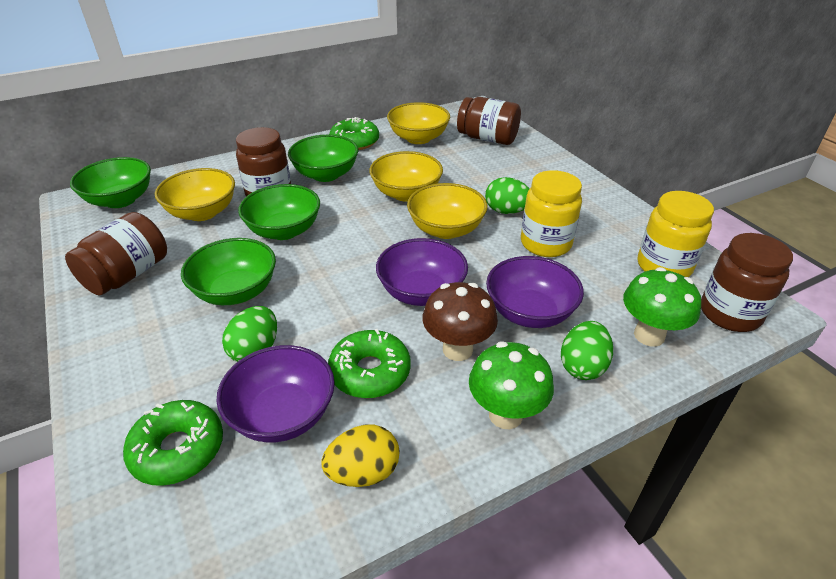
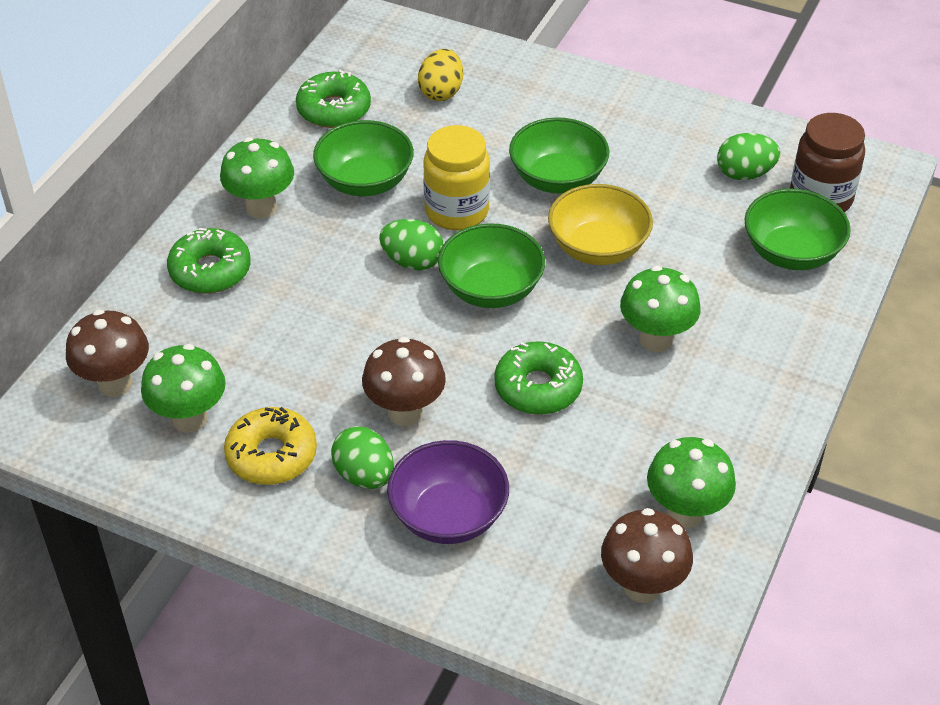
brown jar: [65,212,167,295] [236,127,291,196] [457,97,521,145] [701,233,793,332] = 4 -> [790,113,865,212] = 1
brown mushroom: [422,282,498,361] = 1 -> [66,310,149,397] [362,337,446,426] [601,508,693,603] = 3
green mushroom: [469,341,554,429] [623,267,701,347] = 2 -> [141,344,226,433] [220,137,294,218] [620,266,701,352] [647,437,736,528] = 4
purple bowl: [216,345,335,442] [376,238,468,306] [486,256,584,328] = 3 -> [387,440,509,544] = 1
yellow bowl: [155,168,235,221] [369,151,443,202] [387,102,450,144] [407,183,488,239] = 4 -> [548,184,653,265] = 1
yellow donut: none = 0 -> [224,407,317,485] = 1
yellow jar: [521,170,582,257] [638,191,714,277] = 2 -> [423,125,490,230] = 1

